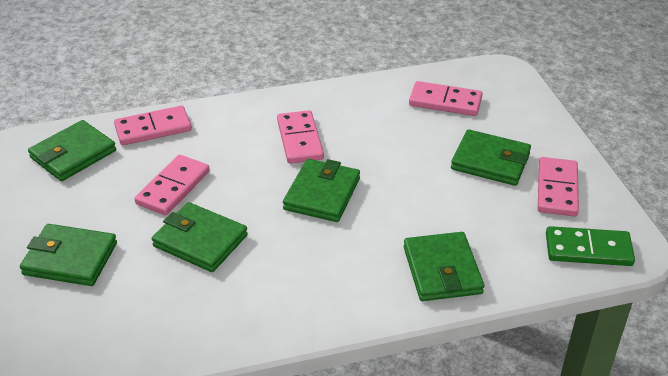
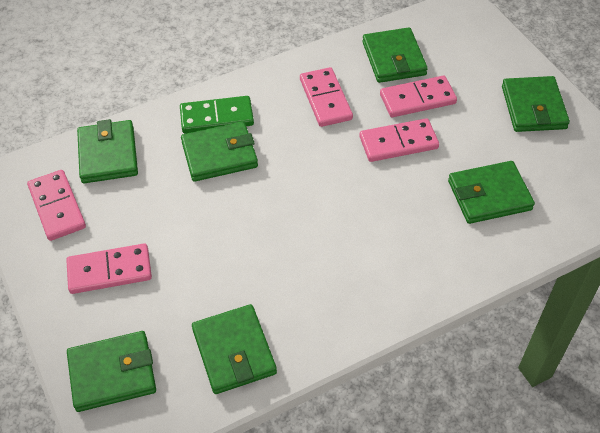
green wallet: [20,224,117,286] [28,120,116,181] [152,202,248,272] [283,159,360,222] [404,232,484,301] [451,129,531,186] = 6 -> [67,331,156,412] [77,119,138,183] [181,121,258,182] [192,304,277,394] [362,27,428,83] [448,161,535,224] [502,76,570,132] = 7

